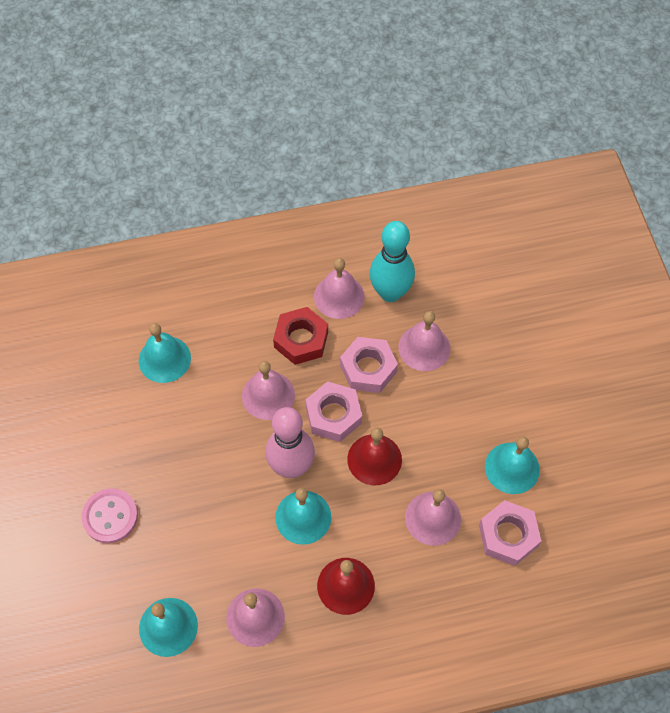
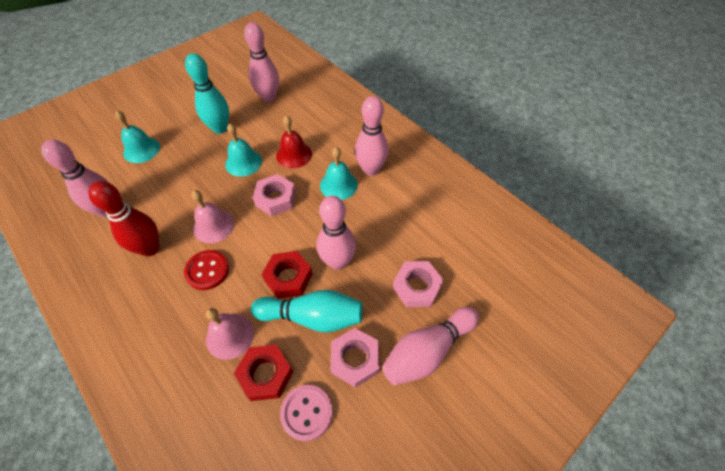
pink bell: [226,588,285,647] [242,361,295,420] [314,258,365,319] [398,311,450,371] [405,489,461,546] = 5 -> [191,190,234,243] [206,308,254,360] = 2
pink bowling pin: [266,407,315,478] = 1 -> [41,139,109,218] [244,22,279,102] [317,196,356,270] [355,96,388,176] [382,307,479,385] = 5
red bell: [317,558,375,615] [347,428,402,485] = 2 -> [276,115,312,168] = 1
red bowling pin: none = 0 -> [88,181,159,256] = 1
red button: none = 0 -> [184,250,229,290] = 1
red nut: [273,307,328,365] = 1 -> [234,345,293,401] [261,251,313,299] = 2
turquoise bell: [139,323,191,383] [139,598,198,657] [275,488,331,545] [485,437,540,494] = 4 -> [115,110,160,163] [225,124,262,177] [320,147,358,200] = 3
turquoise bowling pin: [370,221,415,302] = 1 -> [185,53,229,134] [251,290,363,333] = 2

